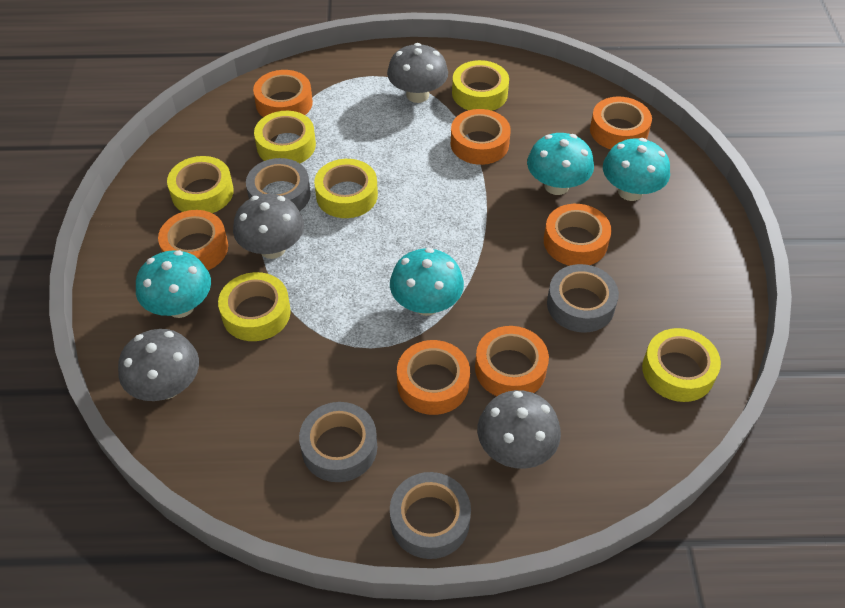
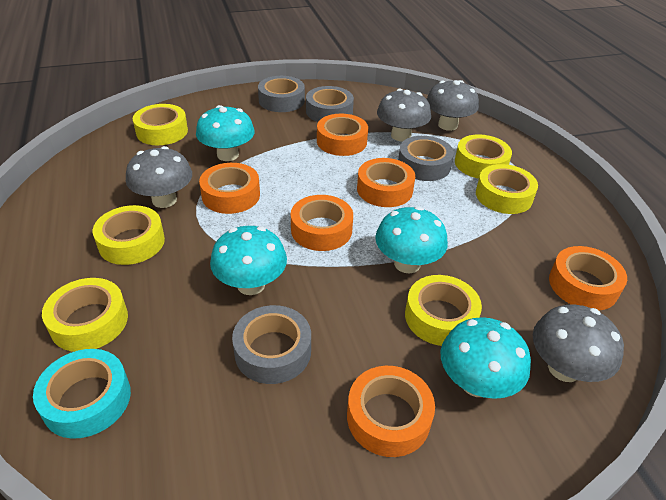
orange tape: [158,210,228,270] [253,70,313,117] [397,340,470,415] [451,109,511,165] [475,326,549,396] [544,204,612,266] [590,97,652,149] = 7 -> [199,163,260,214] [291,195,353,251] [317,114,368,156] [347,366,435,457] [357,158,415,207] [549,246,627,311] = 6
turquoise tape: none = 0 -> [33,349,131,439] = 1

